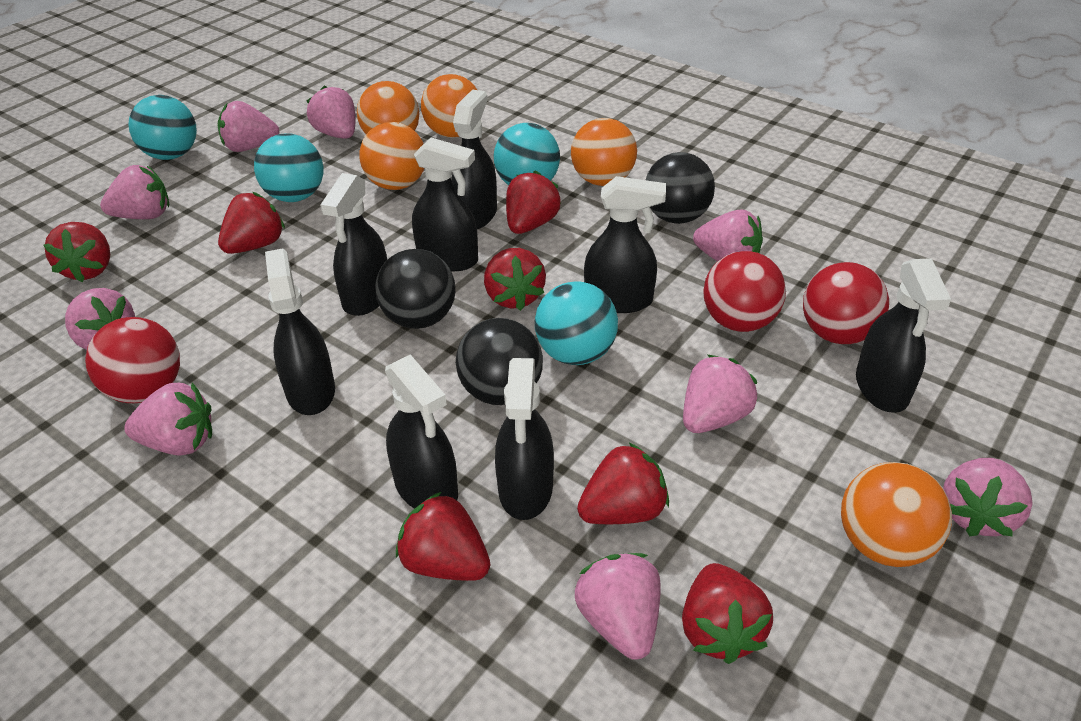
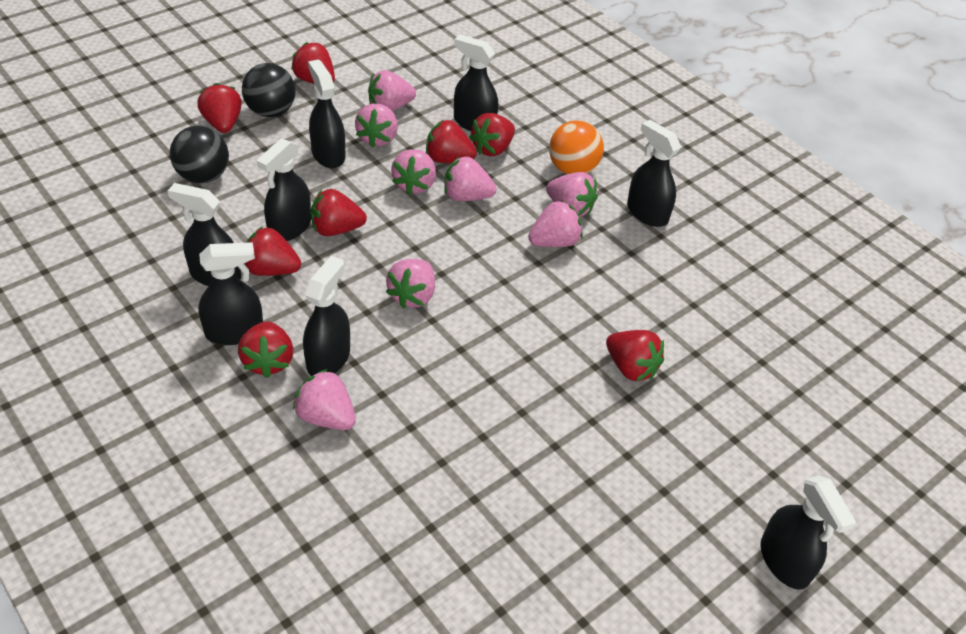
black ball: [375,249,456,329] [456,318,543,405] [646,152,715,224] = 3 -> [170,126,229,183] [242,63,296,117] = 2
orange ball: [357,81,419,134] [359,122,424,190] [421,74,477,138] [571,118,637,186] [841,462,952,567] = 5 -> [549,121,604,174] = 1
pink strawberry: [65,288,135,350] [100,165,169,219] [124,383,212,456] [218,101,280,152] [307,85,356,139] [575,553,661,660] [683,355,758,433] [693,210,763,261] [943,458,1033,536] = 9 -> [293,369,356,430] [355,103,398,148] [368,70,416,111] [386,259,435,309] [391,149,436,195] [444,156,497,201] [528,200,583,247] [546,172,598,217] = 8
red ball: [85,317,180,403] [703,251,786,332] [803,262,889,344] = 3 -> none = 0
red strawberry: [43,222,110,282] [218,192,285,254] [396,492,491,581] [484,248,546,311] [506,171,561,234] [577,443,669,524] [682,563,773,664] = 7 -> [197,83,242,133] [238,321,293,378] [244,226,301,276] [291,42,335,84] [311,189,367,236] [426,120,477,163] [469,113,515,156] [606,330,664,381] = 8
turquoise ball: [128,95,197,160] [254,133,324,202] [493,123,560,185] [535,281,618,365] = 4 -> none = 0

